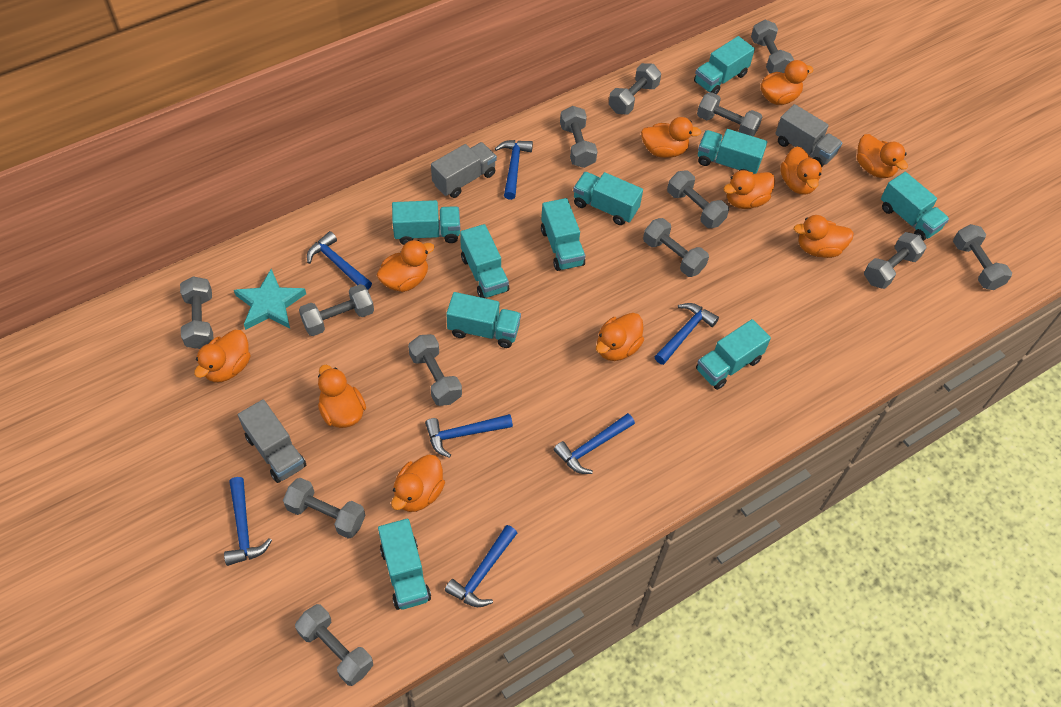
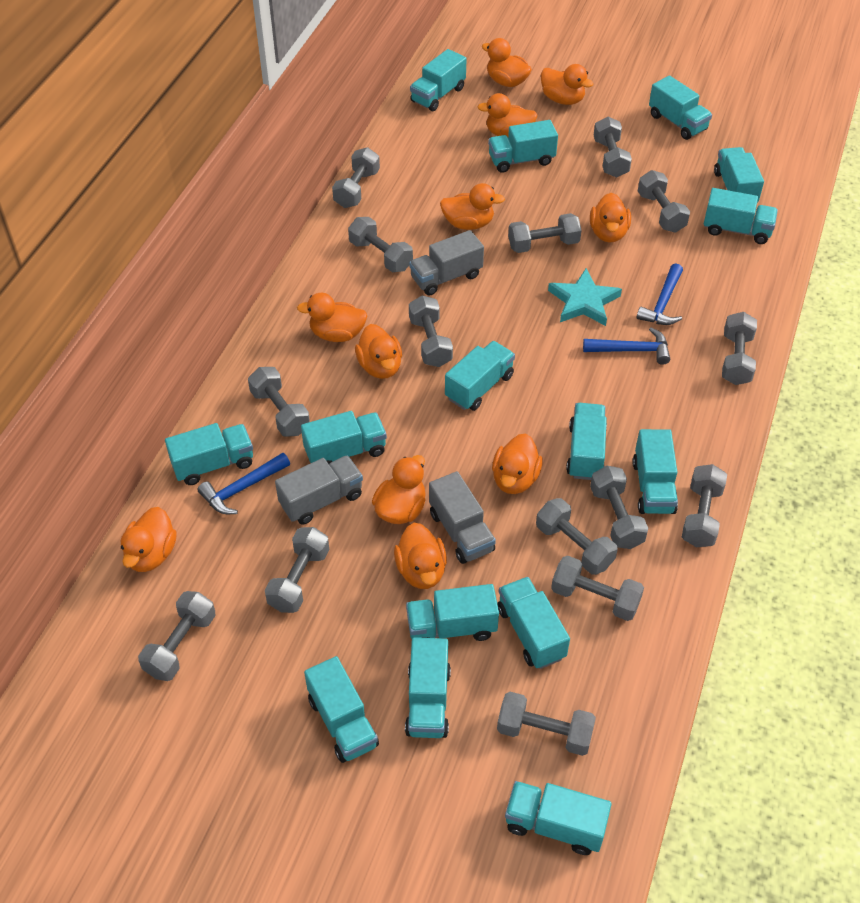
blue hammer: [224,477,272,566] [307,231,372,290] [425,414,513,458] [445,525,517,607] [495,140,533,200] [554,413,635,474] [654,303,719,365] = 7 -> [198,453,290,514] [583,327,670,365] [636,264,683,325] = 3
grey dumbbell: [180,276,213,349] [283,478,365,539] [295,604,373,686] [299,284,374,336] [408,334,462,406] [560,106,597,168] [609,63,661,114] [643,218,709,277] [667,171,729,228] [697,92,762,136] [751,20,794,74] [864,232,926,289] [953,224,1012,290] = 13 -> [138,591,216,681] [248,367,310,437] [265,527,329,613] [332,147,380,208] [348,217,413,272] [409,295,453,367] [497,692,596,756] [508,213,582,253] [536,498,618,575] [551,556,644,621] [590,466,648,549] [594,117,632,178] [638,170,690,233] [682,464,727,547] [722,312,757,385] = 15
turquoise truck: [378,519,431,610] [392,200,460,245] [446,292,521,348] [460,224,509,298] [541,198,585,271] [573,172,643,225] [694,36,755,94] [696,319,771,390] [698,129,767,174] [881,172,949,241] = 10 -> [165,423,253,485] [301,411,387,464] [304,656,379,763] [405,637,451,738] [406,584,499,641] [410,49,467,111] [445,341,515,411] [488,120,558,173] [497,577,570,669] [505,781,612,855] [566,403,607,480] [632,429,678,514] [649,75,712,140] [704,188,778,244] [714,147,764,203] = 15

